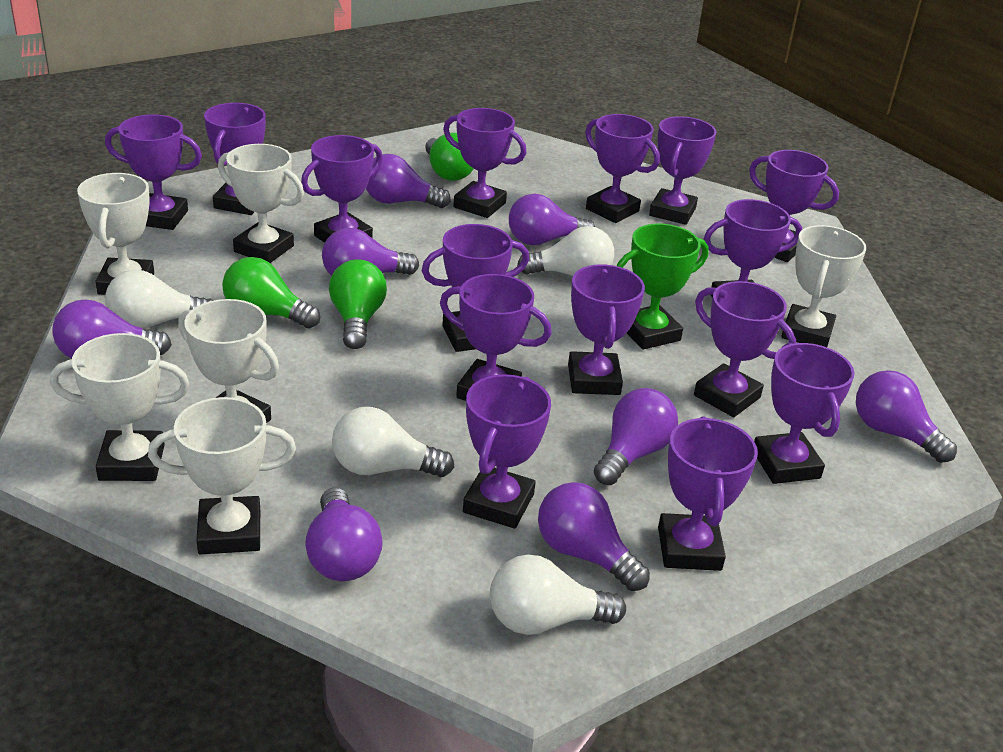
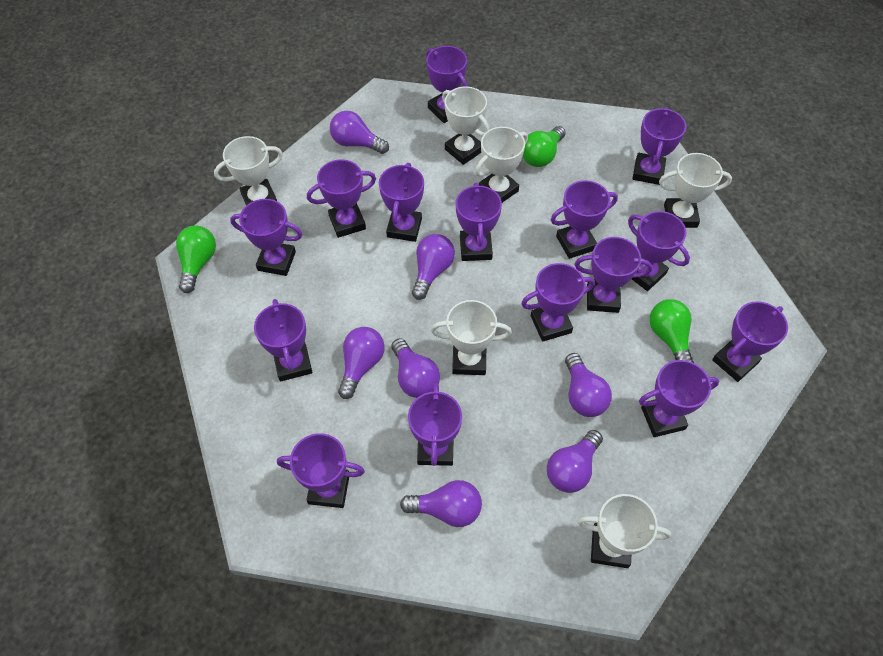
green trophy: [617,224,709,350] = 1 -> none = 0
purple light bulb: [52,299,172,359] [305,488,383,581] [322,228,419,276] [366,154,451,208] [509,193,595,245] [538,482,650,591] [594,388,678,485] [856,370,957,463] = 8 -> [330,111,389,154] [338,327,385,399] [391,338,440,398] [400,480,482,527] [412,234,455,300] [547,430,603,493] [565,353,612,417] = 7
white light bulb: [105,270,213,329] [332,407,454,477] [490,555,626,635] [517,226,614,276] = 4 -> none = 0

